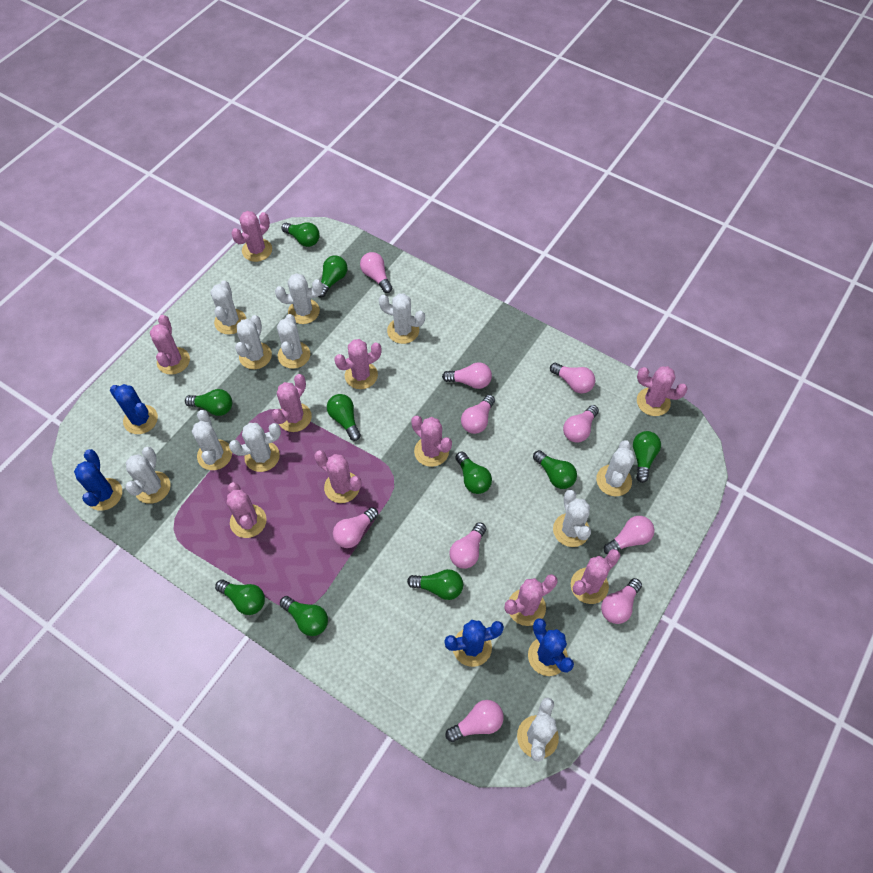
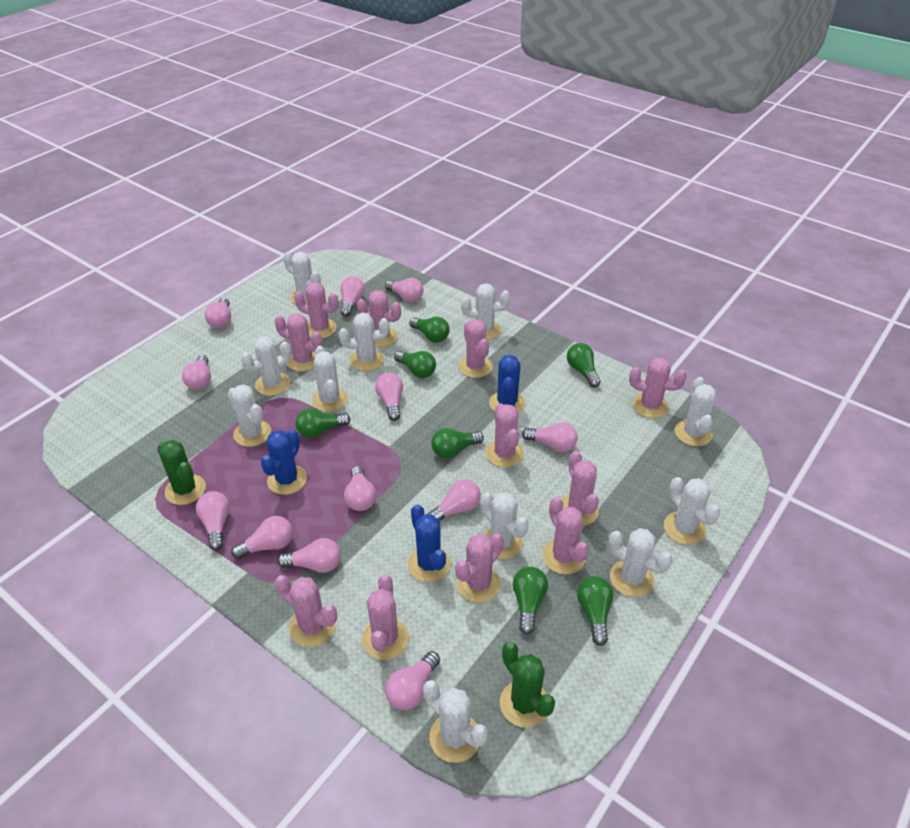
blue cactus: [74,449,122,511] [110,384,158,434] [444,620,504,667] [528,618,574,676] = 4 -> [261,429,307,495] [408,505,451,582] [489,355,525,413] = 3
green cactus: none = 0 -> [157,440,206,505] [500,642,555,728] = 2
green light bulb: [185,389,232,416] [215,579,265,615] [280,596,328,636] [281,222,320,247] [318,255,348,297] [327,394,361,441] [407,569,463,600] [455,452,492,494] [533,450,577,489] [633,431,661,483] = 10 -> [295,408,350,438] [394,351,436,378] [409,317,450,343] [431,428,484,458] [513,567,548,635] [567,343,601,387] [577,576,614,646] = 7
pink cactus: [150,315,190,375] [227,482,267,538] [231,211,272,262] [272,374,312,432] [315,450,361,503] [334,339,382,389] [411,416,452,467] [504,574,558,626] [571,549,620,604] [637,366,688,416] = 10 -> [274,313,322,371] [275,575,337,647] [294,282,339,338] [357,290,401,347] [362,575,409,660] [455,533,504,603] [458,319,493,378] [486,404,524,468] [542,497,589,574] [561,451,599,526] [629,358,687,418] = 11
pink light bulb: [333,507,378,548] [360,252,392,293] [442,362,492,389] [445,700,504,742] [449,522,486,569] [461,395,495,434] [550,363,595,393] [563,405,599,442] [601,578,642,624] [604,516,655,555] = 10 -> [182,355,211,390] [196,491,230,550] [205,298,231,328] [231,516,293,559] [277,538,341,573] [340,276,365,316] [344,466,376,511] [375,373,403,421] [385,278,423,303] [385,651,440,710] [427,480,481,520] [522,422,578,452] = 12

